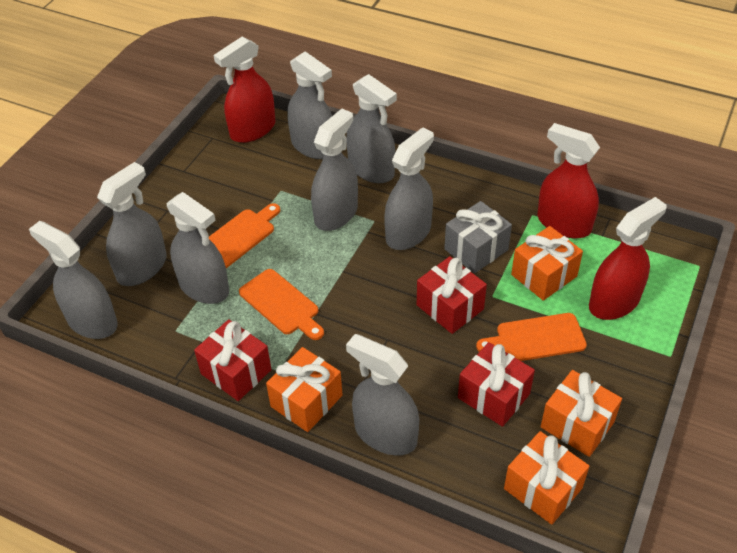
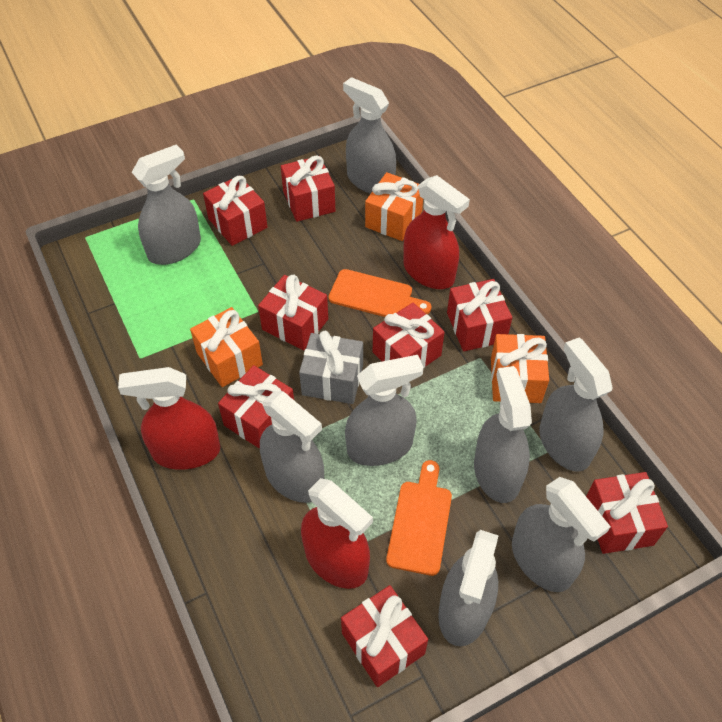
orange cutting board: [209,203,280,268] [239,269,324,340] [476,313,587,361] = 3 -> [329,269,432,317] [386,460,452,576] = 2
orange gift: [266,347,342,432] [504,431,589,525] [511,226,583,301] [541,370,622,457] = 4 -> [190,307,263,387] [365,172,423,241] [491,334,549,403] = 3
red gift: [194,319,272,401] [417,256,487,334] [458,342,535,427] = 3 -> [203,176,267,246] [218,365,294,449] [258,275,328,350] [281,156,335,222] [341,585,428,687] [373,302,445,369] [447,279,512,351] [586,472,668,554] = 8

